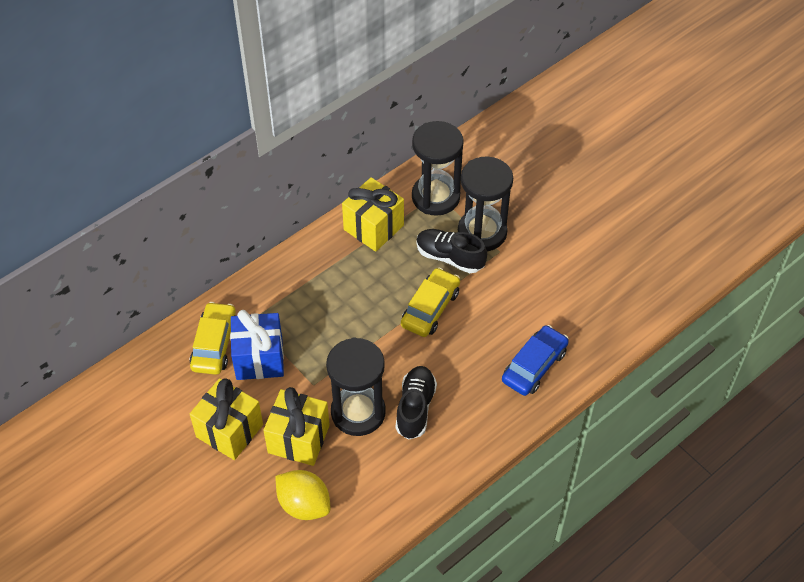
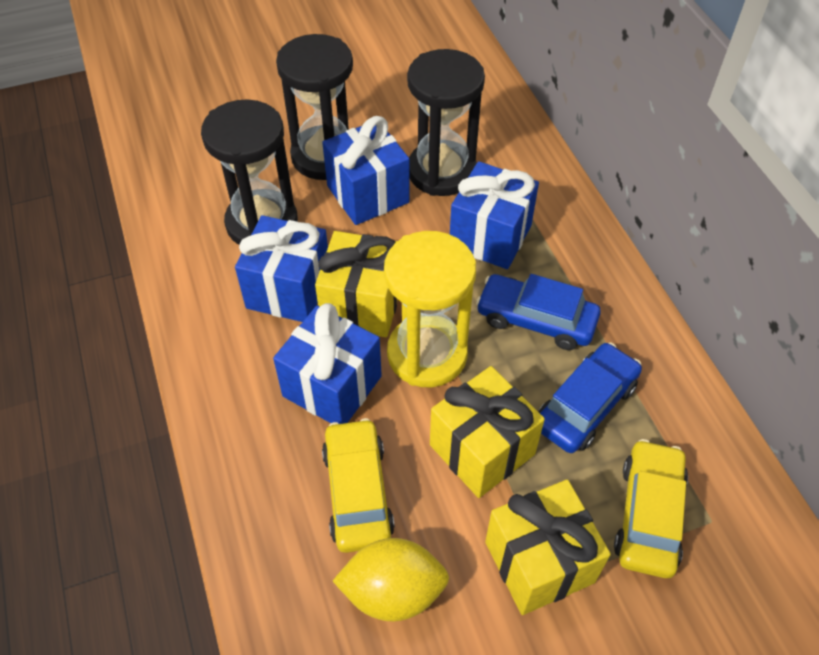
black shoe: [396,366,437,440] [416,229,487,273] = 2 -> none = 0
blue car: [502,325,569,396] = 1 -> [476,274,601,350] [538,342,642,453] = 2
blue gift: [230,310,284,380] = 1 -> [235,215,328,322] [273,303,382,424] [322,116,409,225] [450,161,539,269] = 4
yellow hourglass: none = 0 -> [384,231,476,388] = 1

